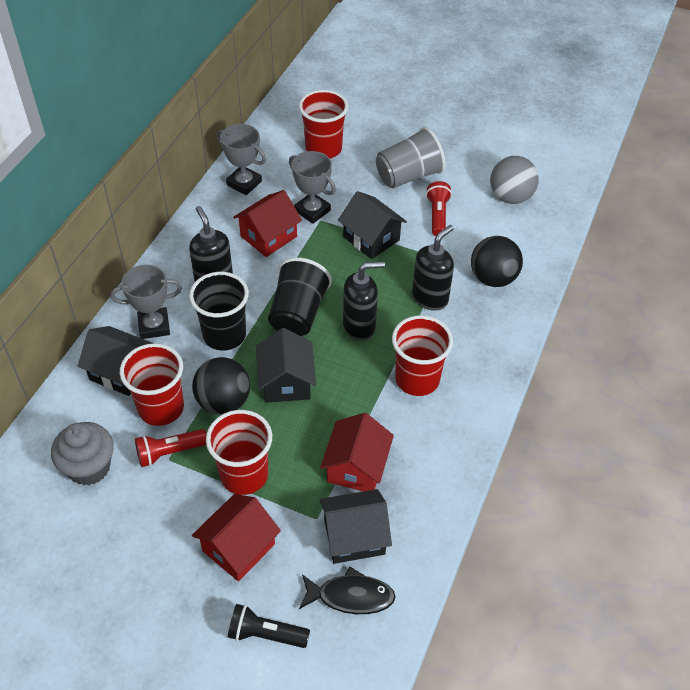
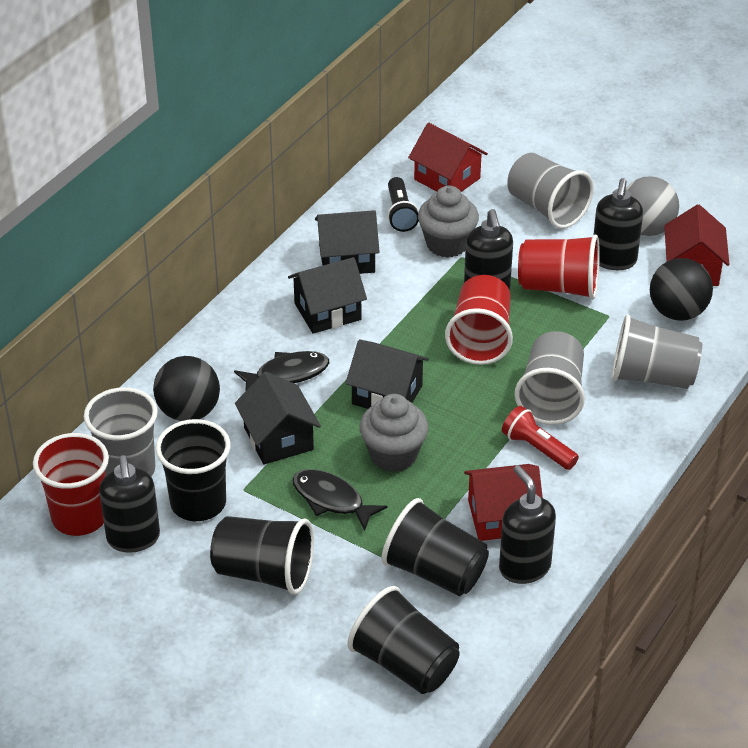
black cup: [189,272,249,351] [268,257,332,336] = 2 -> [156,419,230,521] [210,516,314,595] [347,586,460,694] [382,498,489,596] = 4
black fish: [299,567,395,614] = 1 -> [234,351,329,392] [292,469,387,531] = 2
black soap dispenser: [189,206,233,281] [343,261,385,341] [412,225,454,311] = 3 -> [99,455,160,553] [464,209,513,290] [499,465,556,584] [594,178,643,270] = 4
grey cup: [376,127,445,188] = 1 -> [84,387,158,477] [507,153,594,229] [514,331,585,425] [612,314,702,389] = 4
grey cupcake: [51,422,114,486] = 1 -> [360,394,428,472] [418,186,479,258] = 2
grey trophy: [111,265,182,339] [217,124,266,195] [289,151,336,224] = 3 -> none = 0
red cup: [120,343,184,426] [206,410,272,495] [299,90,348,158] [392,315,453,396] = 4 -> [33,433,109,536] [445,275,513,365] [518,235,600,300] = 3
red flashlight: [135,429,206,467] [426,181,452,236] = 2 -> [502,406,579,470] = 1

